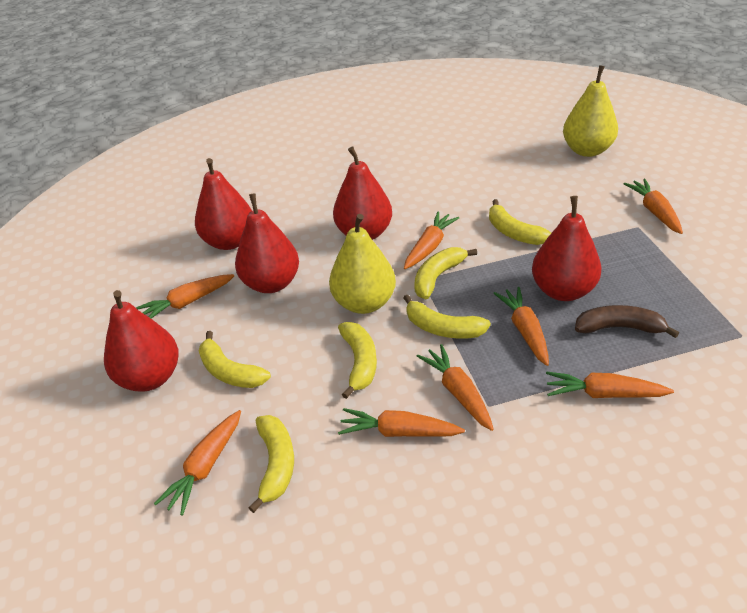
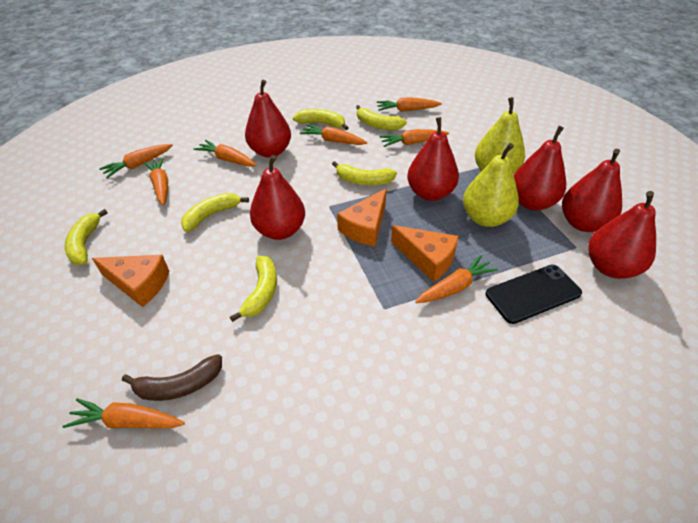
black phone: none = 0 -> [486,265,582,324] = 1
orange cheese: none = 0 -> [92,255,169,307] [337,189,386,247] [391,225,459,282] = 3
red pear: [104,290,179,392] [195,158,252,250] [235,193,299,293] [333,147,392,240] [532,196,602,301] = 5 -> [245,80,291,158] [250,155,305,240] [407,117,459,201] [513,126,566,210] [562,149,622,232] [588,191,656,279] = 6

